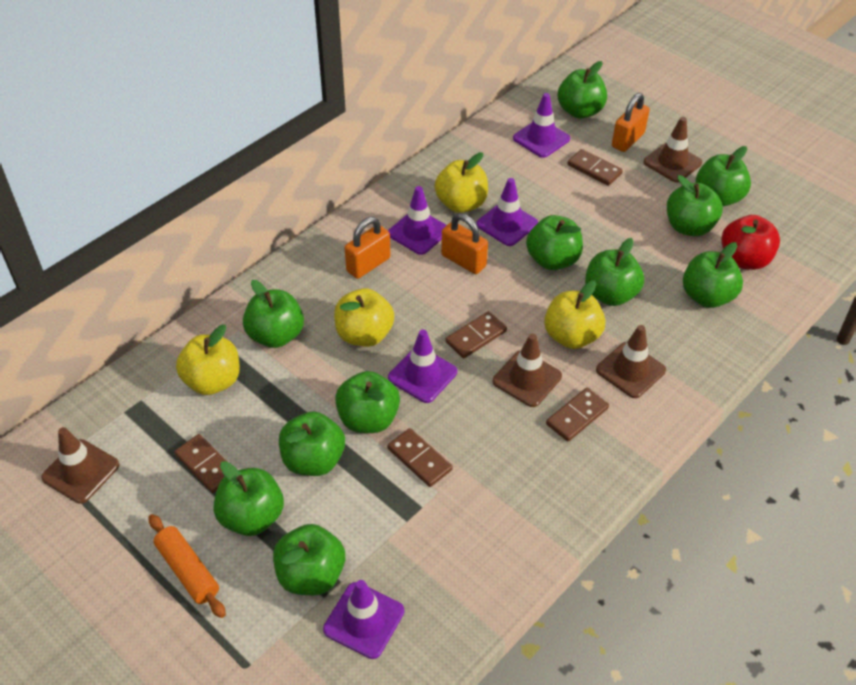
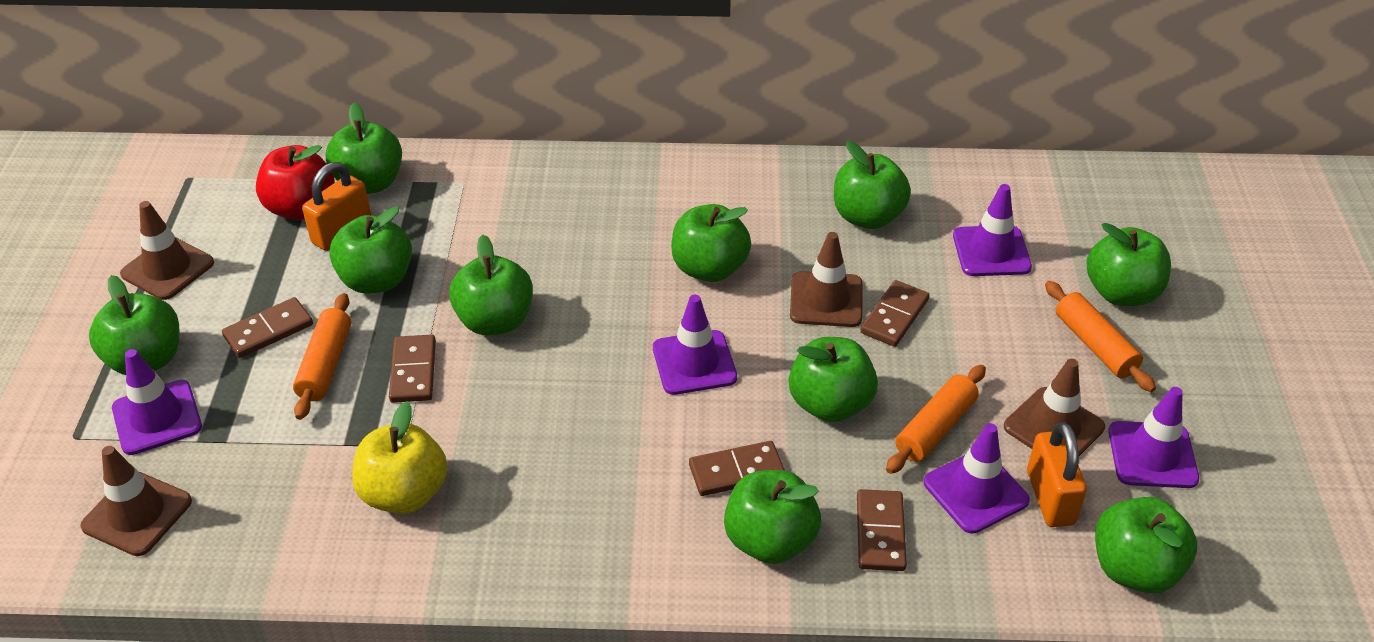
green apple: [214,461,284,536] [243,280,304,348] [273,524,345,595] [279,411,345,476] [335,371,400,433] [526,215,583,270] [558,61,607,119] [585,238,644,306] [667,175,723,236] [683,242,743,308] [696,146,751,206] = 11 -> [89,275,179,375] [326,103,402,194] [329,206,412,294] [449,235,533,335] [671,204,751,282] [724,470,821,564] [789,337,878,422] [834,141,911,229] [1086,223,1171,306] [1095,497,1197,593] = 10
orange padlock: [345,217,390,279] [441,213,488,274] [612,93,650,152] = 3 -> [302,162,371,251] [1027,422,1087,527] = 2
orange rolling pin: [148,514,226,618] = 1 -> [293,293,351,420] [886,365,986,474] [1045,281,1156,392] = 3
yellow apple: [176,325,240,395] [334,288,394,347] [435,153,488,213] [544,280,605,349] = 4 -> [352,401,447,514] = 1

